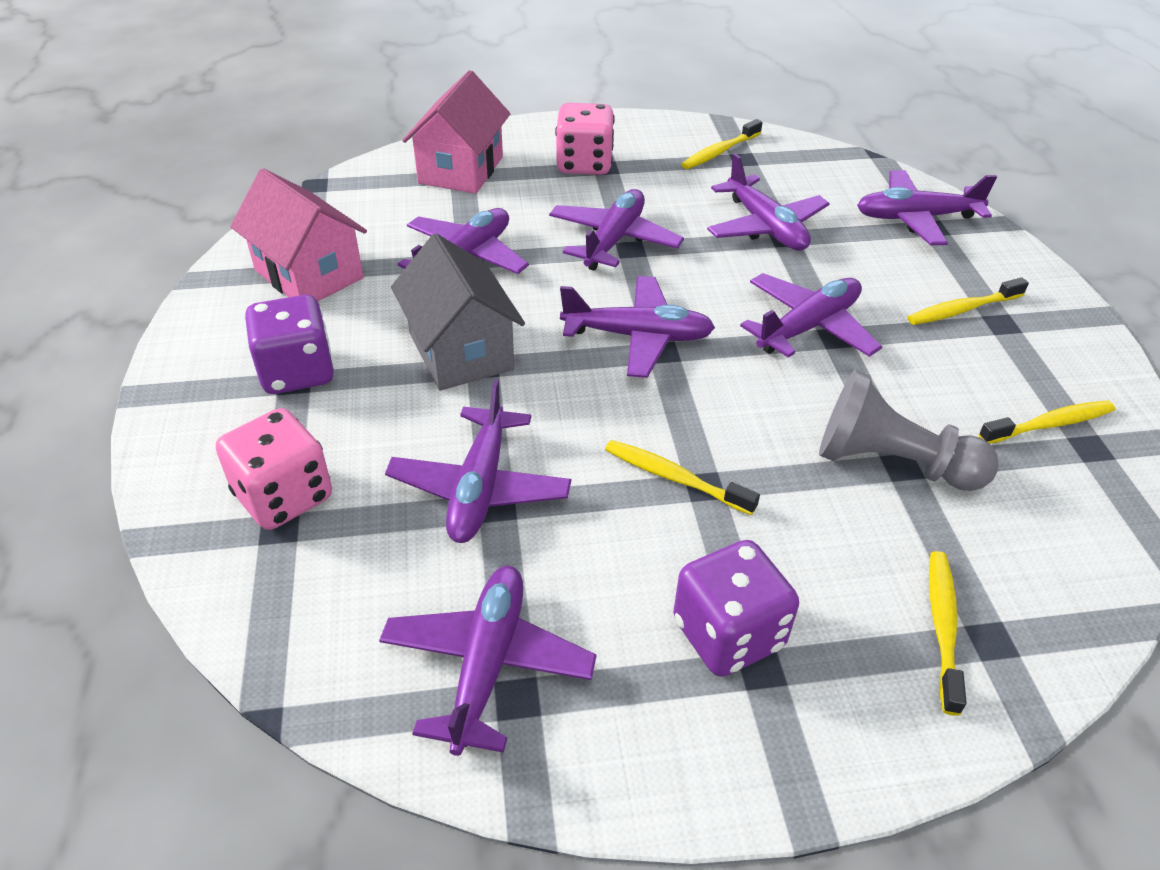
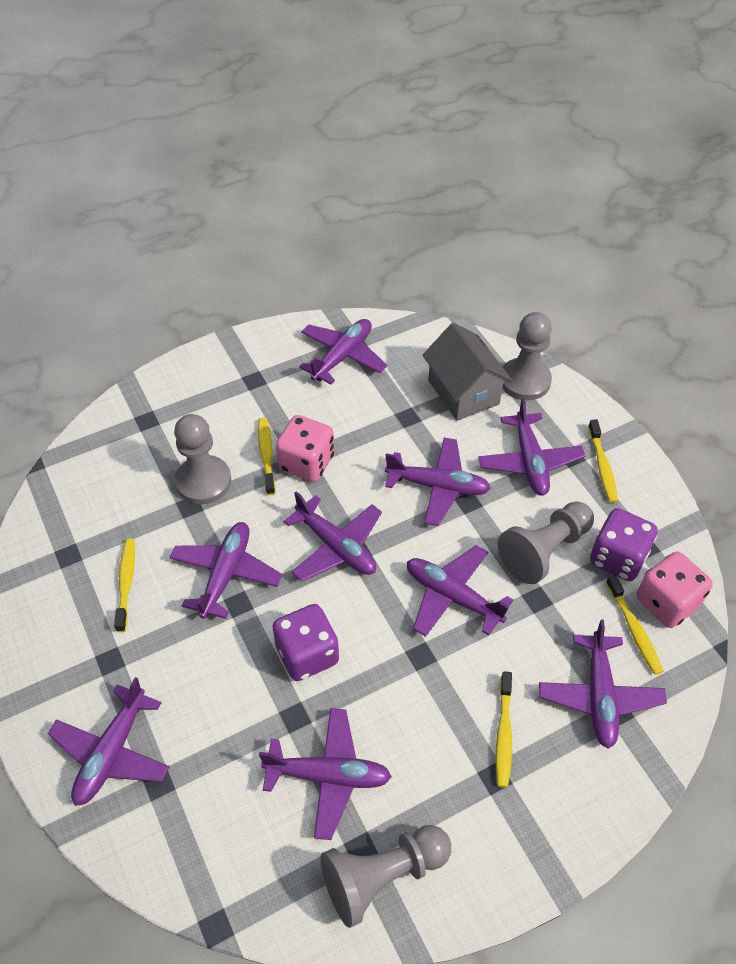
grey pawn: [819,370,999,491] = 1 -> [174,414,231,504] [320,825,451,928] [498,501,594,584] [502,312,552,400] = 4
pink house: [230,168,367,302] [403,70,510,194] = 2 -> none = 0
purple plane: [379,566,597,756] [385,379,571,543] [398,208,529,274] [549,189,684,271] [560,276,715,378] [707,153,830,251] [740,273,882,358] [857,170,997,245] = 8 -> [48,677,170,806] [170,522,282,619] [259,708,392,840] [283,491,382,582] [299,319,387,384] [385,438,491,526] [407,545,513,637] [478,398,585,496] [539,620,667,749] = 9

